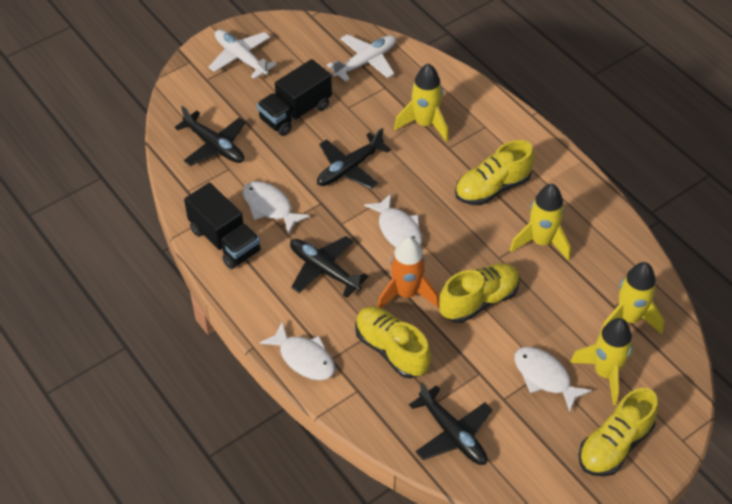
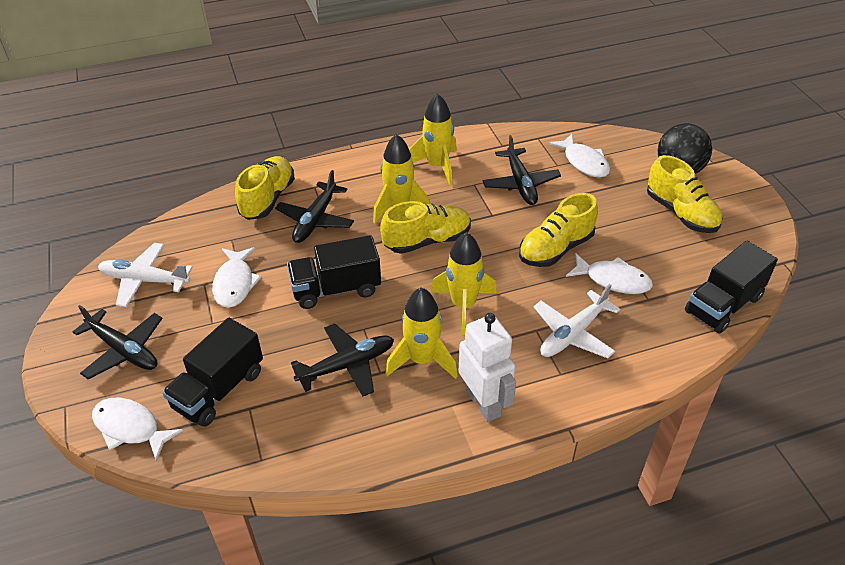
black ball: none = 0 -> [658,123,712,174] = 1
black truck: [184,183,261,269] [257,59,332,136] = 2 -> [162,318,263,427] [287,235,381,309] [685,241,778,334] = 3
orange rocket: [377,237,439,308] = 1 -> none = 0
white robot: none = 0 -> [459,313,516,422] = 1

